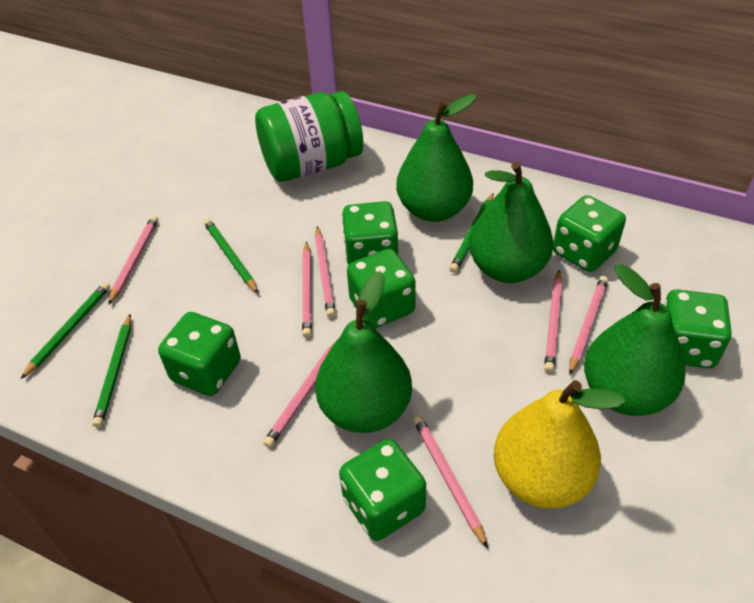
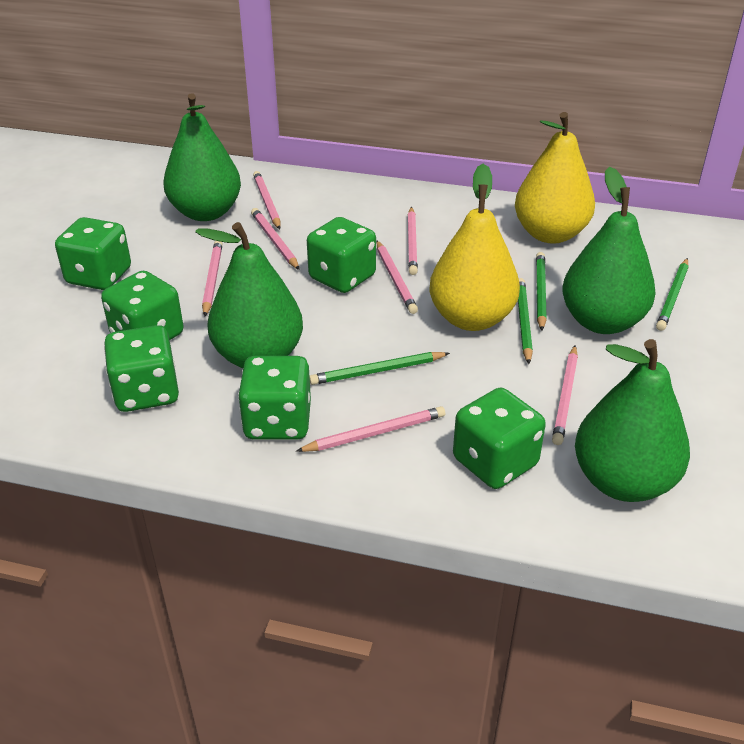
green jar: [255,91,363,182] = 1 -> none = 0
yellow pear: [494,380,625,509] = 1 -> [429,164,520,331] [515,112,595,244] = 2

